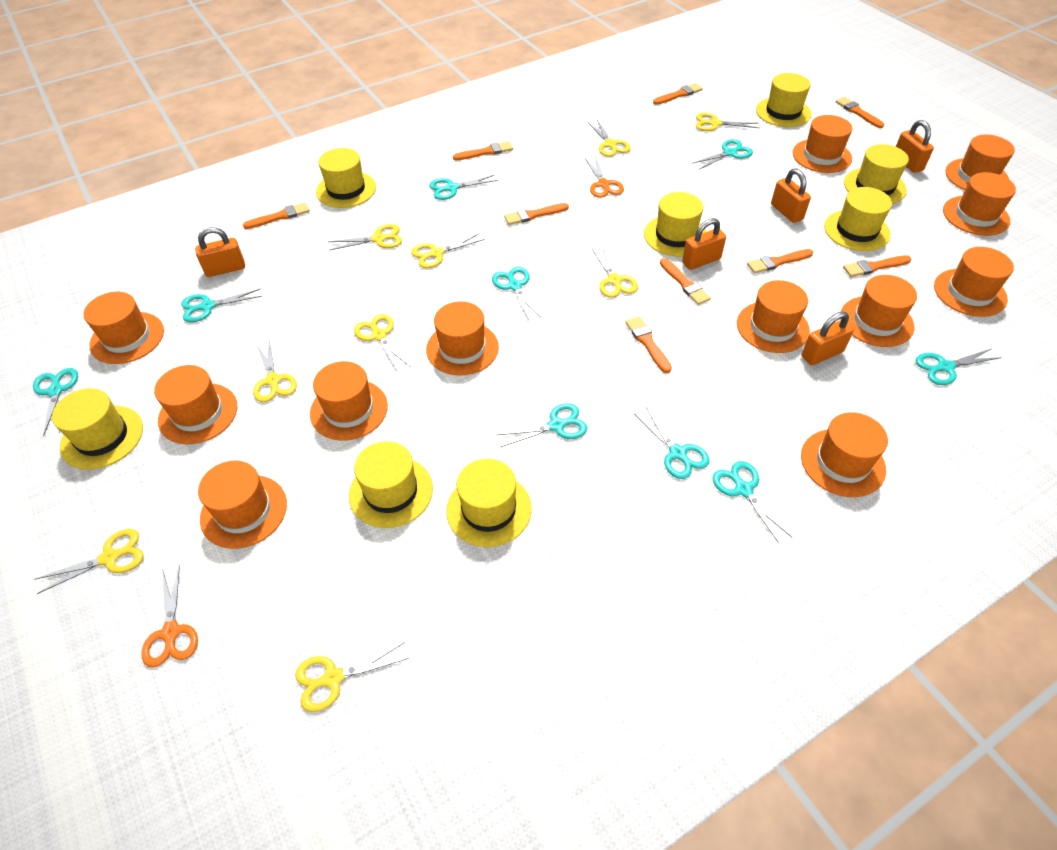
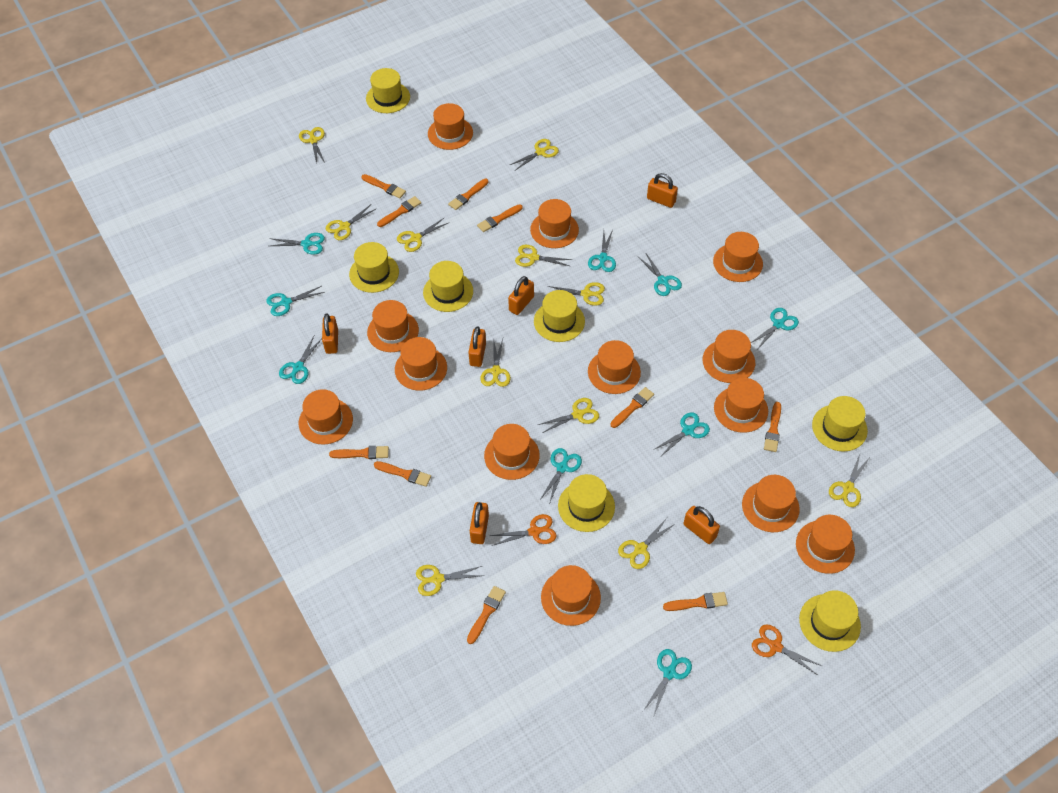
orange brush: [243,202,310,229] [453,141,513,160] [504,203,569,225] [625,316,672,373] [653,83,703,105] [660,258,711,305] [747,249,813,273] [835,97,884,128] [843,255,912,277] = 9 -> [329,446,389,459] [361,174,406,198] [374,461,431,487] [377,196,421,227] [448,179,489,210] [467,586,506,644] [477,204,523,232] [610,387,654,428] [663,592,728,611] [764,402,781,452] = 10
orange hat: [84,292,164,364] [154,365,237,444] [198,461,287,549] [310,361,388,441] [426,301,499,376] [737,280,810,353] [792,115,852,173] [801,412,888,497] [841,275,917,347] [934,247,1014,317] [943,172,1016,236] [945,135,1015,190] = 12 -> [299,389,353,445] [367,300,419,352] [395,337,447,391] [428,103,473,150] [484,424,540,480] [530,199,579,248] [541,565,601,626] [588,340,641,394] [703,330,755,383] [713,232,763,282] [714,378,768,433] [742,475,800,532] [796,515,855,574] = 13
orange padlock: [195,227,245,277] [682,218,726,270] [771,168,811,223] [802,312,854,365] [896,120,934,173] = 5 -> [322,314,338,354] [468,327,486,367] [470,502,489,544] [508,276,534,315] [647,173,678,208] [684,506,720,544] = 6
yellow hat: [52,388,143,470] [316,148,376,208] [349,441,433,528] [446,459,532,547] [644,192,707,257] [756,73,812,127] [824,187,892,251] [844,144,909,204] = 8 -> [349,242,399,293] [366,68,410,113] [423,261,473,312] [534,290,585,342] [558,474,615,532] [799,590,861,652] [812,396,868,452] = 7
yellow scissors: [34,529,144,594] [253,340,297,402] [295,642,409,712] [328,224,402,250] [354,314,410,372] [411,233,485,268] [588,120,631,157] [592,246,638,298] [696,113,759,131] = 9 -> [299,127,325,164] [326,205,377,240] [397,218,450,252] [416,565,483,596] [480,339,511,387] [510,139,559,170] [515,245,572,267] [538,398,599,433] [548,282,605,306] [618,518,676,569] [829,454,870,507] = 11

